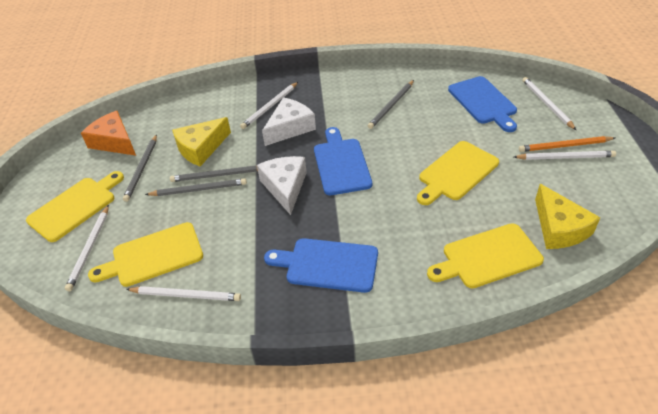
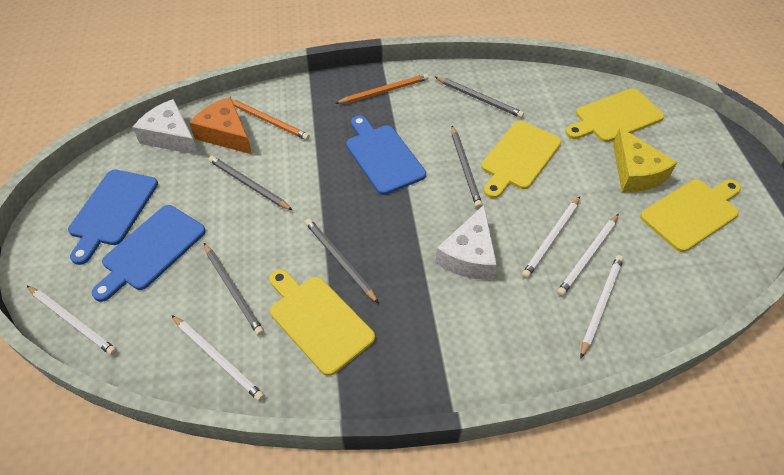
grey pencil: [123,134,157,202] [145,178,247,196] [170,165,258,182] [368,80,414,129] = 4 -> [204,243,264,336] [209,156,292,210] [305,219,379,303] [435,77,524,118] [451,126,482,208] = 5
orange pencil: [519,136,615,152] = 1 -> [232,100,310,140] [335,74,429,104] = 2
yellow cheese: [172,117,231,167] [535,184,601,249] = 2 -> [613,127,677,192] = 1

